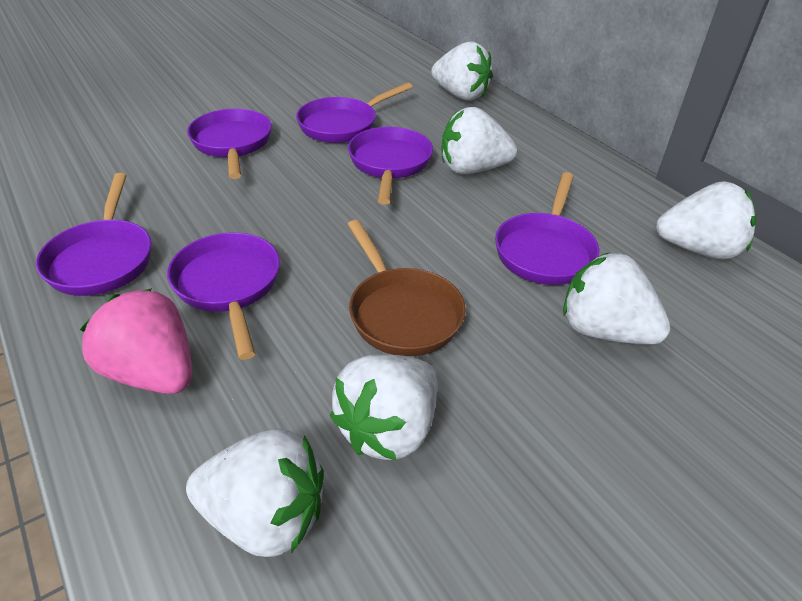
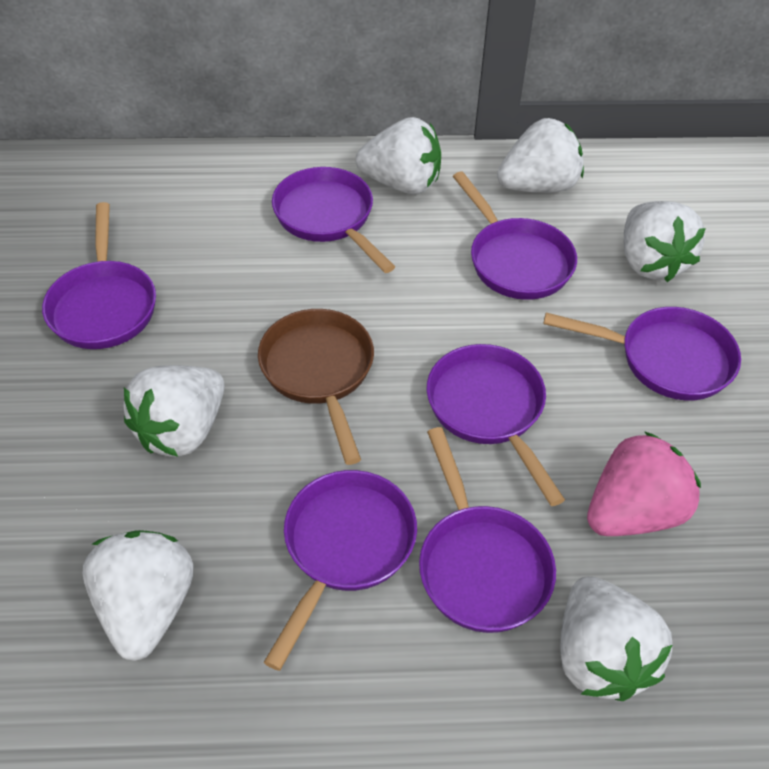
purple pan: [36,173,151,296] [167,232,280,360] [187,109,272,179] [296,83,412,143] [348,127,433,205] [495,172,599,285] = 6 -> [42,202,156,349] [264,470,417,671] [272,167,395,273] [419,427,556,633] [427,344,565,506] [453,171,577,300] [543,307,741,400] = 7

